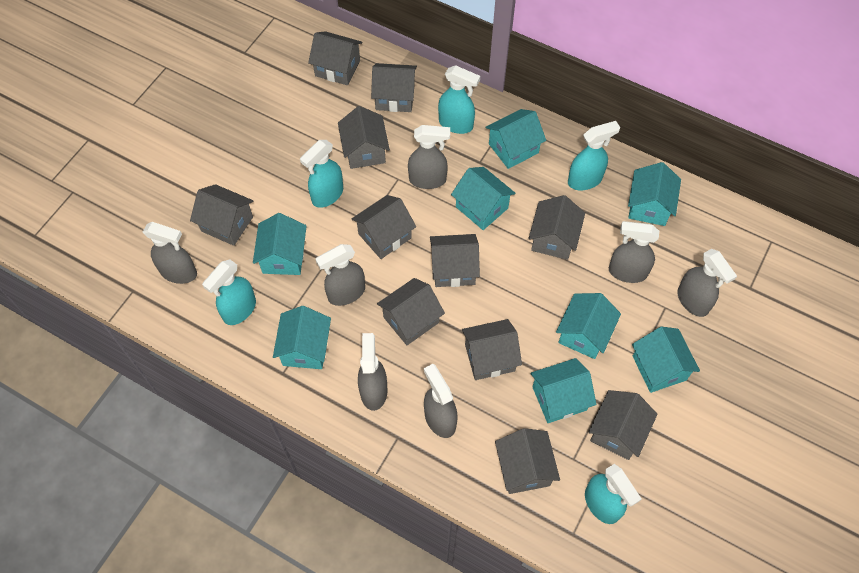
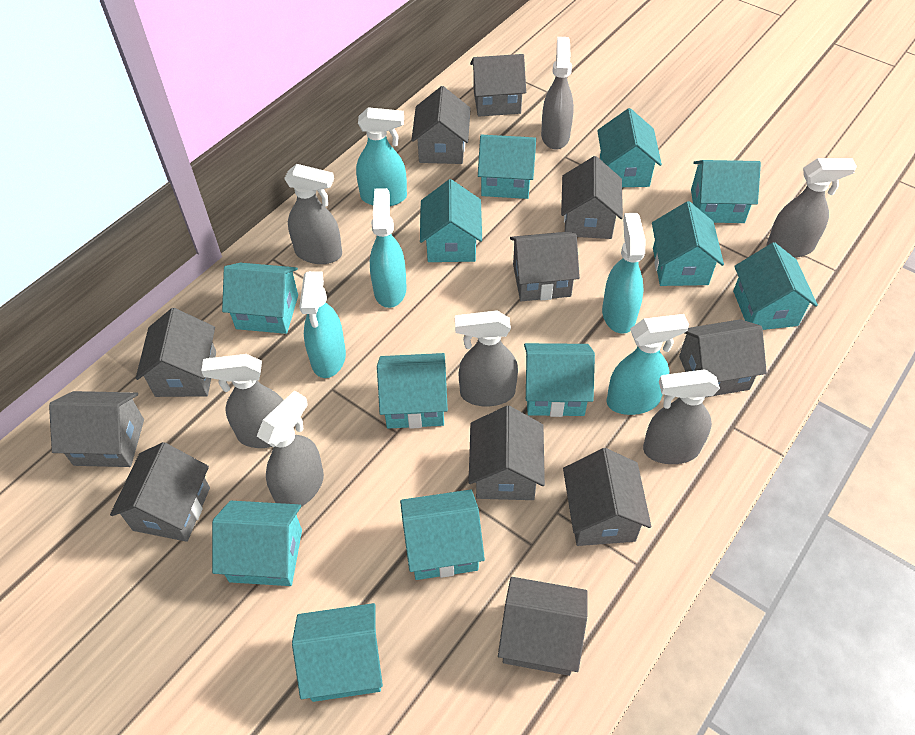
turquoise house: [253,213,307,275] [273,306,331,369] [451,167,516,230] [485,109,546,169] [531,358,597,423] [556,293,621,359] [628,162,681,226] [632,326,700,393] = 8 -> [212,501,302,586] [222,263,298,334] [292,603,383,702] [377,353,448,429] [400,490,485,580] [420,179,482,262] [478,134,536,199] [524,343,595,417] [597,108,662,187] [652,201,724,286] [691,160,761,223] [733,242,818,330] = 12

